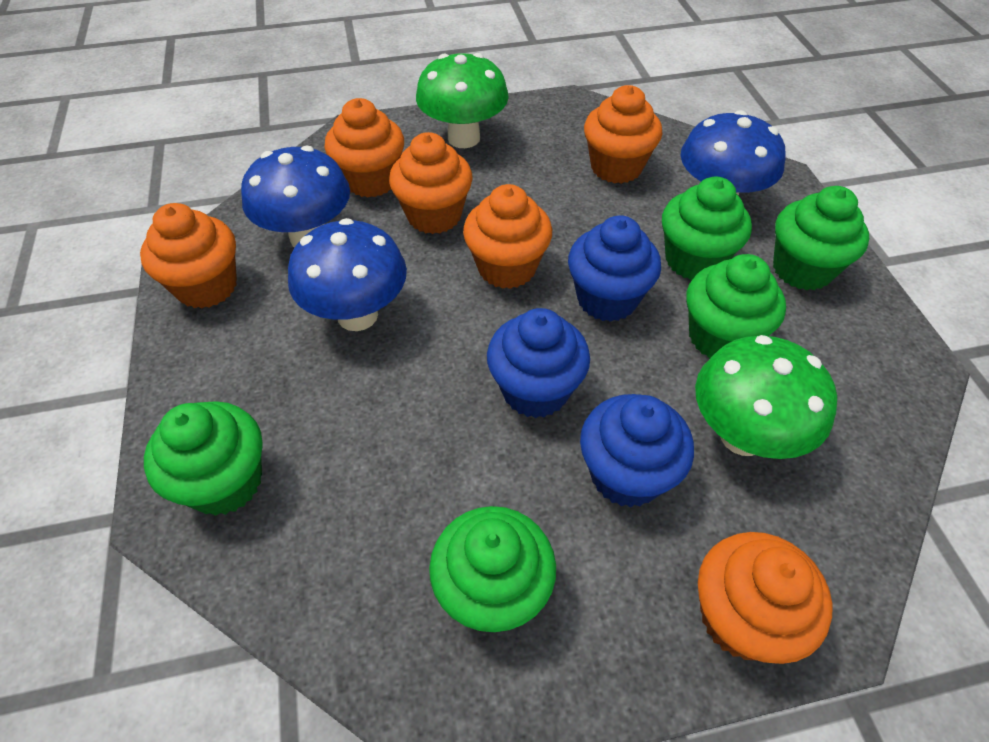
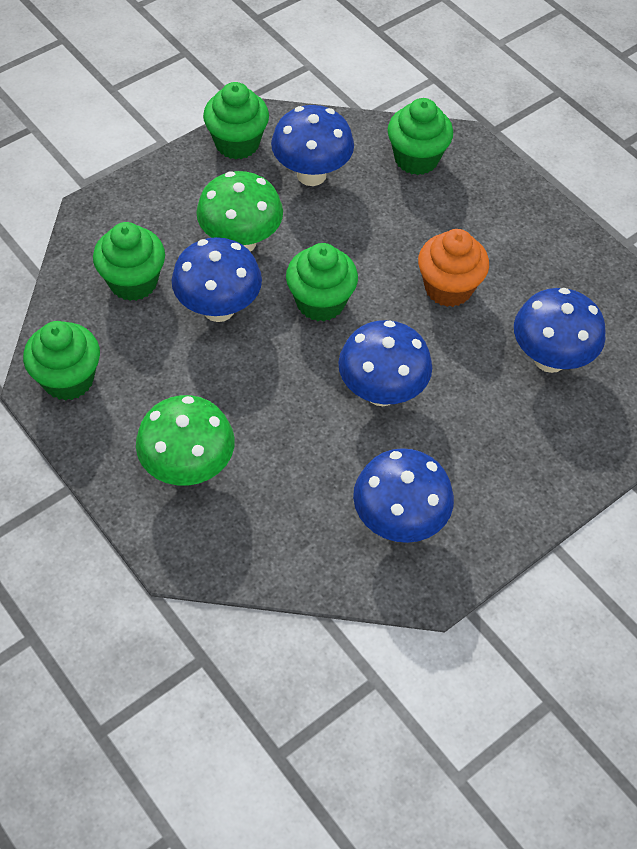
blue cupcake: [487,308,590,418] [568,215,661,322] [580,394,694,508] = 3 -> none = 0
blue mushroom: [241,146,350,248] [288,218,407,331] [681,110,786,196] = 3 -> [172,237,262,322] [271,105,354,186] [338,320,432,406] [353,448,454,543] [514,288,606,373] = 5
orange cupcake: [140,203,237,309] [324,98,404,197] [389,132,473,234] [463,184,552,289] [584,85,662,184] [698,532,833,664] = 6 -> [418,229,489,307] = 1

